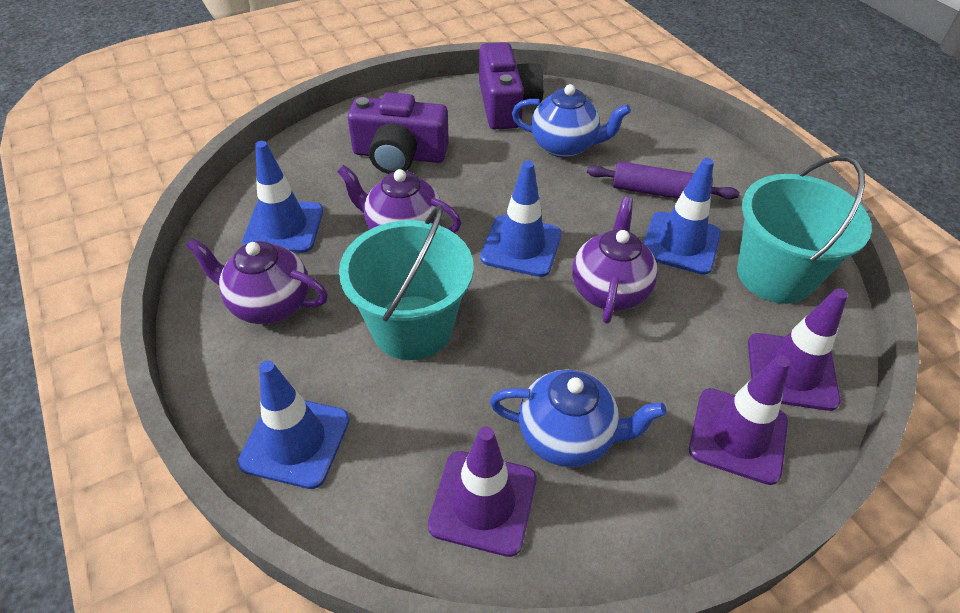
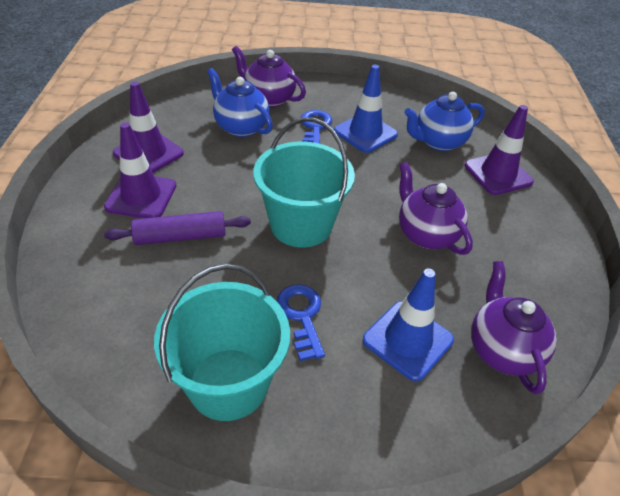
blue key: none = 0 -> [277,284,325,361] [301,110,332,144] = 2
blue traffic cone: [238,360,349,489] [242,141,323,253] [480,160,562,277] [643,158,721,275] = 4 -> [334,65,398,153] [363,268,454,382] = 2
purple camera: [348,92,449,174] [479,42,544,129] = 2 -> none = 0

